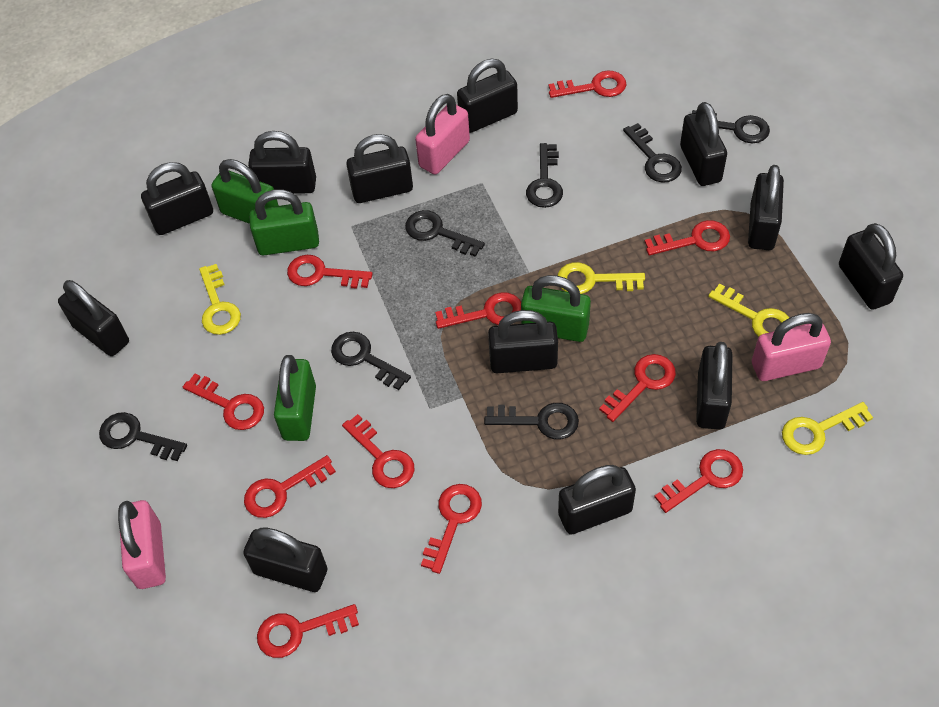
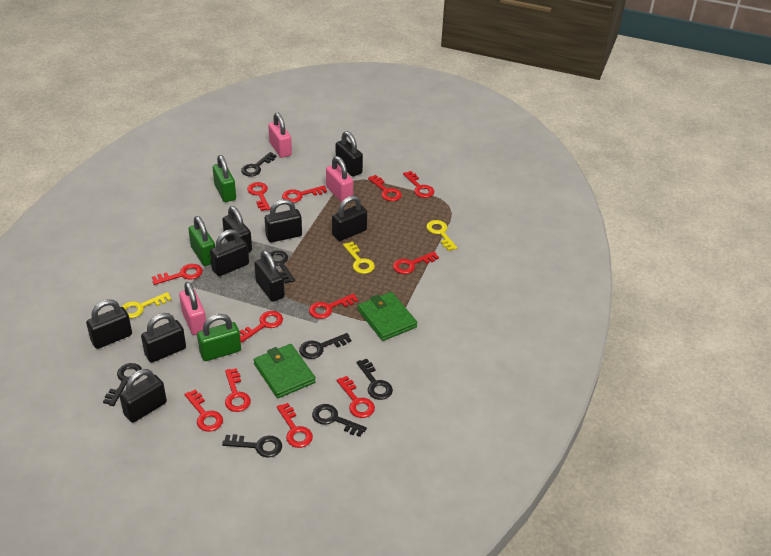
black padlock: [58,280,129,356] [141,162,213,235] [243,528,327,592] [248,131,316,194] [346,134,413,203] [457,59,518,133] [488,310,558,373] [558,465,636,535] [680,102,727,186] [696,342,733,430] [748,165,784,250] [839,223,903,310] = 12 -> [86,299,132,349] [120,369,167,423] [141,313,186,363] [210,229,249,276] [222,206,252,253] [254,250,285,302] [265,199,302,243] [332,196,367,241] [336,131,363,177] = 9
green padlock: [212,159,279,224] [249,189,319,255] [274,355,316,441] [521,275,591,342] = 4 -> [188,216,215,266] [197,314,241,361] [213,155,236,202] = 3
green wallet: none = 0 -> [254,344,316,398] [358,292,417,341] = 2
red key: [183,374,264,430] [244,455,336,518] [257,604,359,658] [287,255,373,289] [342,414,414,488] [421,484,482,574] [435,292,521,329] [548,70,626,98] [599,354,676,422] [645,220,730,256] [654,449,743,513] = 11 -> [152,264,203,285] [184,390,223,432] [225,368,251,412] [239,311,283,342] [247,182,271,211] [277,403,313,448] [282,186,327,203] [309,293,358,319] [337,376,375,418] [368,175,402,201] [393,252,439,274] [403,171,434,198] = 12
yellow key: [199,264,241,335] [557,262,645,294] [708,284,790,337] [782,402,873,455] = 4 -> [122,292,172,319] [343,242,375,274] [426,220,457,251] = 3

